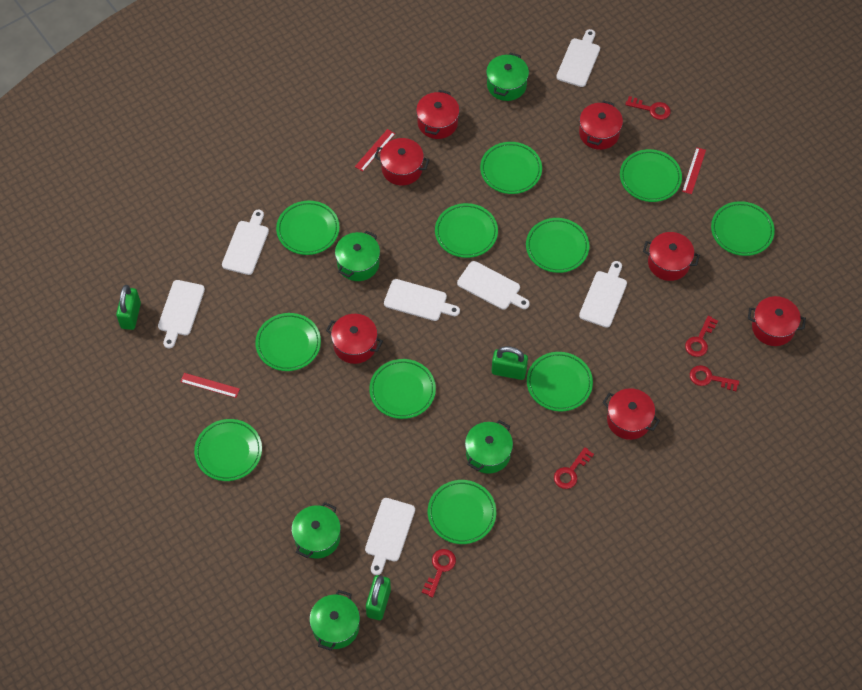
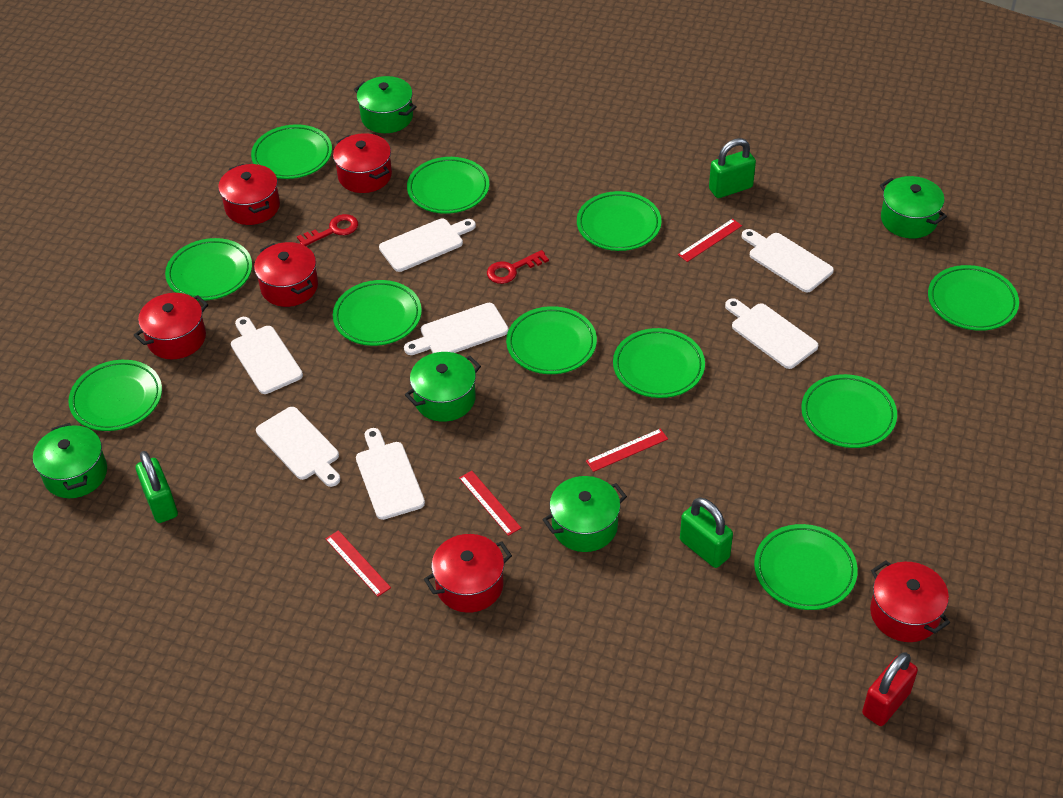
red key: [422,549,456,598] [554,447,594,489] [625,96,671,120] [685,316,718,357] [690,365,739,391] = 5 -> [297,214,358,246] [487,250,549,284] = 2
red padlock: none = 0 -> [862,652,918,726] = 1
red pot: [326,314,383,364] [374,138,429,185] [416,90,459,139] [579,100,623,150] [602,388,660,440] [643,232,700,281] [748,296,806,346] = 7 -> [134,293,208,359] [218,164,280,225] [254,242,318,307] [333,133,392,193] [424,534,512,613] [870,561,950,642] = 6
red ruler: [180,373,240,398] [355,129,395,171] [682,147,706,194] = 3 -> [326,530,391,597] [459,471,521,536] [586,429,668,472] [678,219,742,262] = 4

